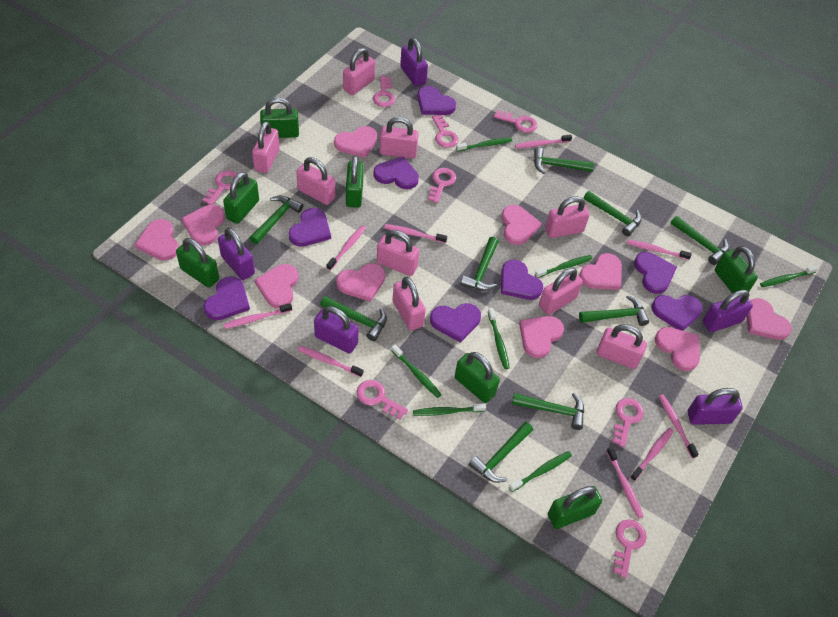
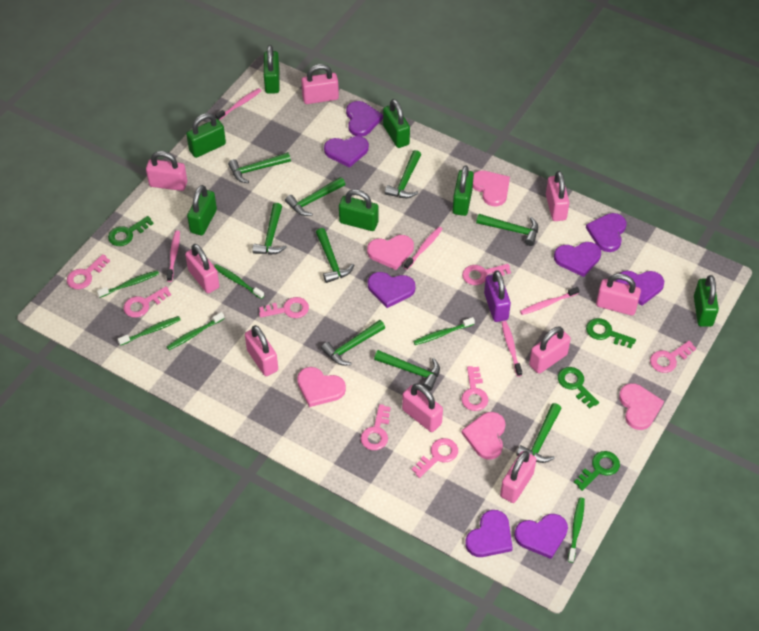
green key: none = 0 -> [108,216,154,246] [558,367,599,409] [574,451,620,491] [586,318,636,348] = 4
green toothbrush: [391,344,442,398] [413,403,486,416] [456,137,512,152] [488,308,510,369] [509,451,572,492] [535,255,593,278] [760,265,818,287] = 7 -> [97,270,159,298] [118,316,181,346] [167,312,225,350] [214,264,264,299] [413,317,475,345] [568,498,585,563] = 6
pink heart: [134,219,179,261] [181,205,225,246] [255,264,298,308] [334,126,377,158] [336,263,385,302] [501,205,542,245] [519,316,564,358] [579,253,622,290] [655,327,700,371] [746,298,792,340] = 10 -> [297,367,346,407] [367,235,414,270] [462,412,505,460] [473,171,510,206] [619,383,664,430] = 5
pink toothbrush: [224,303,292,329] [298,346,364,377] [327,225,366,271] [384,224,447,243] [515,134,572,149] [606,447,644,519] [627,240,692,260] [630,428,674,481] [659,394,699,458] = 9 -> [167,231,180,282] [215,88,261,120] [404,227,442,270] [502,321,522,377] [520,287,579,315] = 5
purple padlock: [218,228,255,280] [314,306,358,354] [400,38,428,87] [688,388,743,425] [703,290,753,332] = 5 -> [484,270,511,322] = 1

